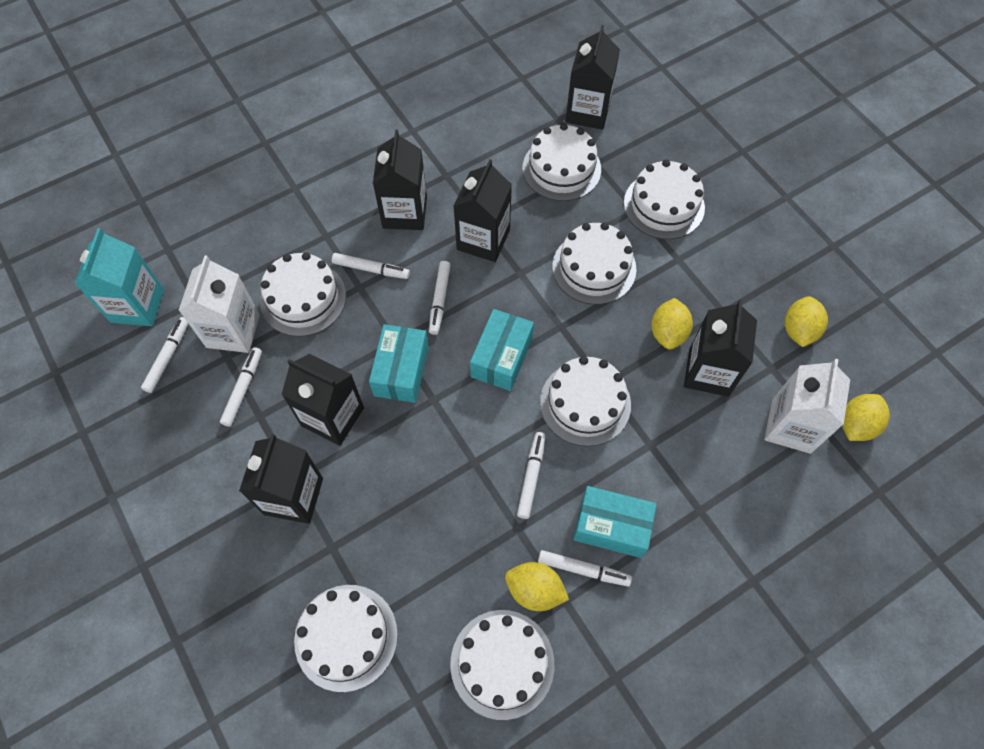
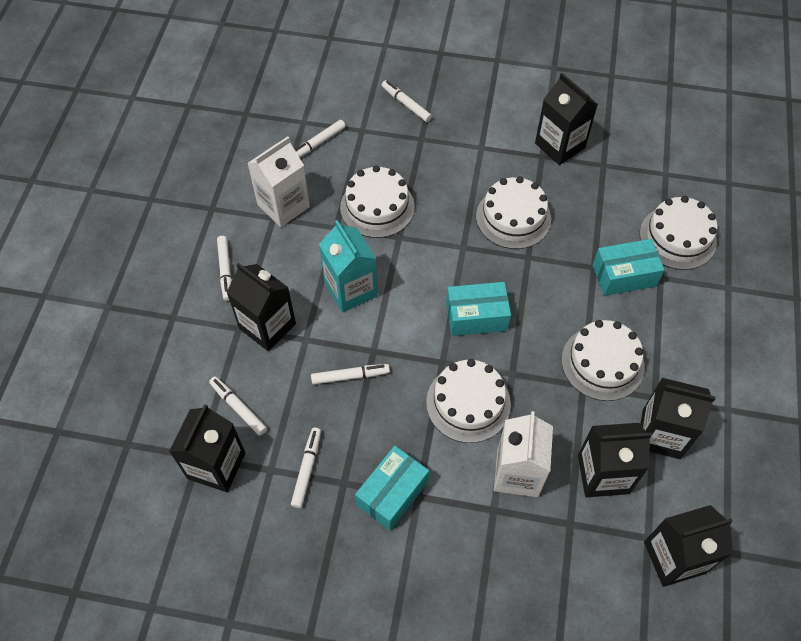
white cake: [260,252,346,337] [294,585,398,692] [450,610,554,720] [522,123,601,201] [540,356,631,446] [552,222,637,305] [624,159,705,239] = 7 -> [340,165,415,238] [426,359,511,443] [476,176,551,249] [562,320,645,401] [640,196,718,270] = 5
yellow lemon: [505,562,569,611] [651,298,693,350] [785,296,828,347] [842,394,890,441] = 4 -> none = 0

